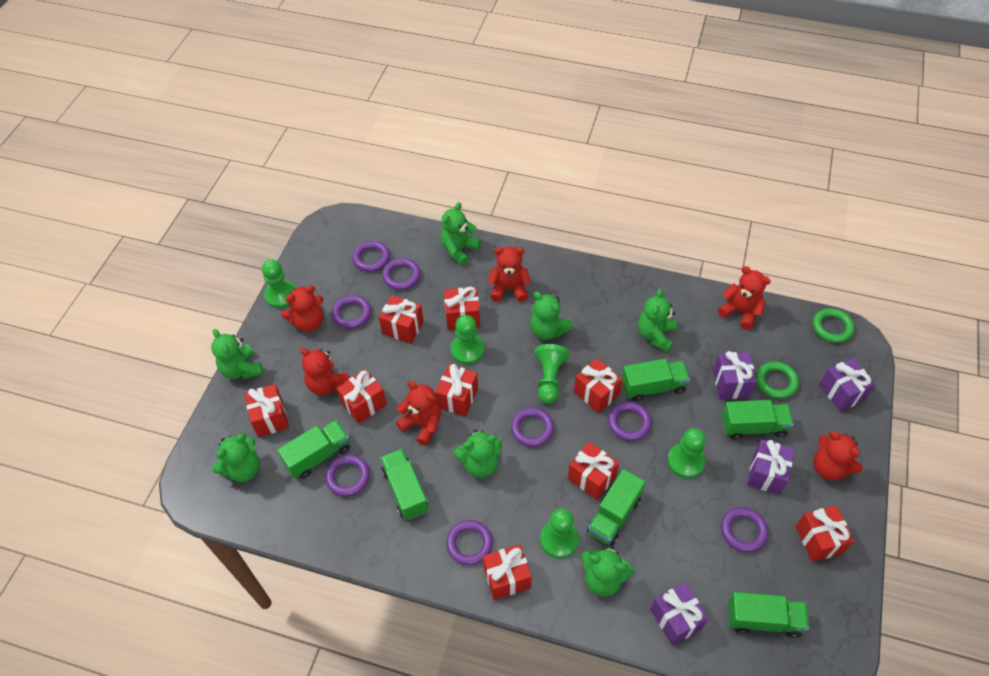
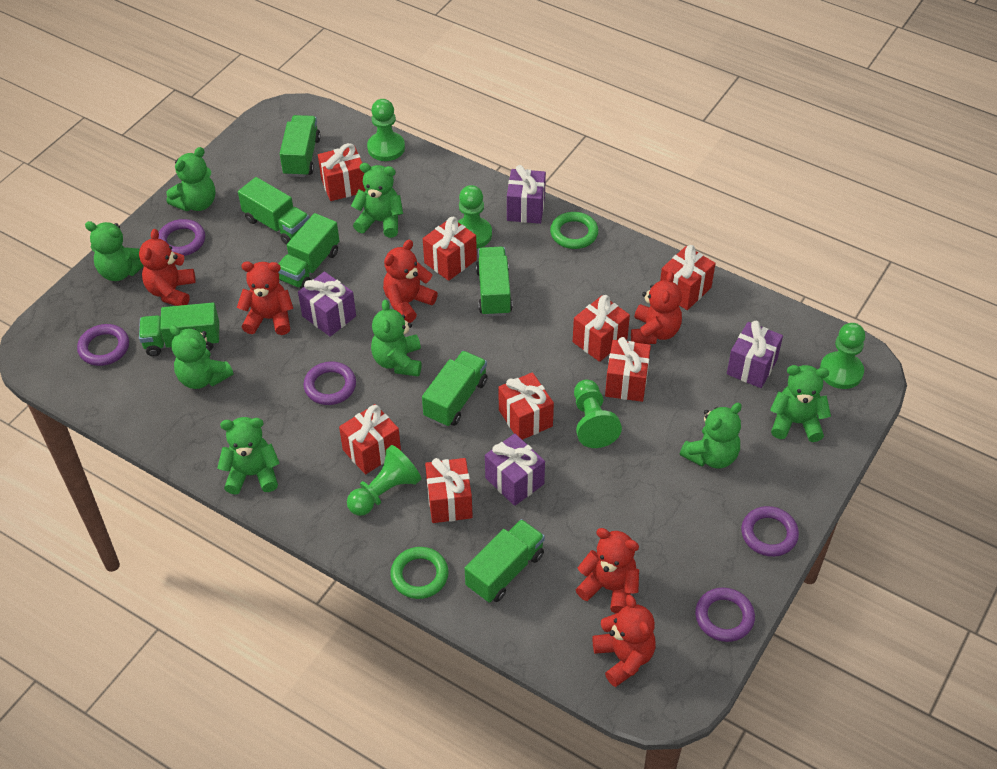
green teddy bear: [211,329,263,379] [212,433,260,482] [440,202,481,266] [454,429,502,478] [530,292,573,340] [581,546,634,597] [638,288,677,352] = 7 -> [85,221,144,281] [166,147,215,211] [169,325,233,389] [217,417,280,495] [351,163,403,238] [371,299,422,377] [680,403,742,468] [770,365,831,442] = 8
green truck: [277,420,350,479] [380,449,428,520] [587,469,645,546] [622,359,690,402] [721,400,794,440] [728,592,809,638] = 6 -> [139,303,219,356] [238,177,309,245] [278,213,339,289] [280,115,321,177] [422,351,488,427] [465,519,545,603] [476,247,512,317] = 7
purple ring: [325,455,370,497] [332,295,371,329] [352,241,390,272] [382,258,421,290] [446,520,493,566] [511,407,554,447] [608,402,652,441] [721,507,768,552] = 8 -> [77,324,129,366] [158,219,205,256] [303,362,356,405] [695,587,755,642] [741,506,799,557] = 5
red gift: [244,384,289,437] [337,369,387,424] [379,295,424,344] [435,364,478,417] [444,287,480,330] [483,544,532,600] [568,442,619,500] [574,358,623,413] [796,505,854,562] = 9 -> [318,143,366,201] [339,404,401,474] [423,217,477,281] [425,458,473,523] [498,372,554,440] [573,295,630,362] [605,337,651,402] [660,245,716,310] = 8

